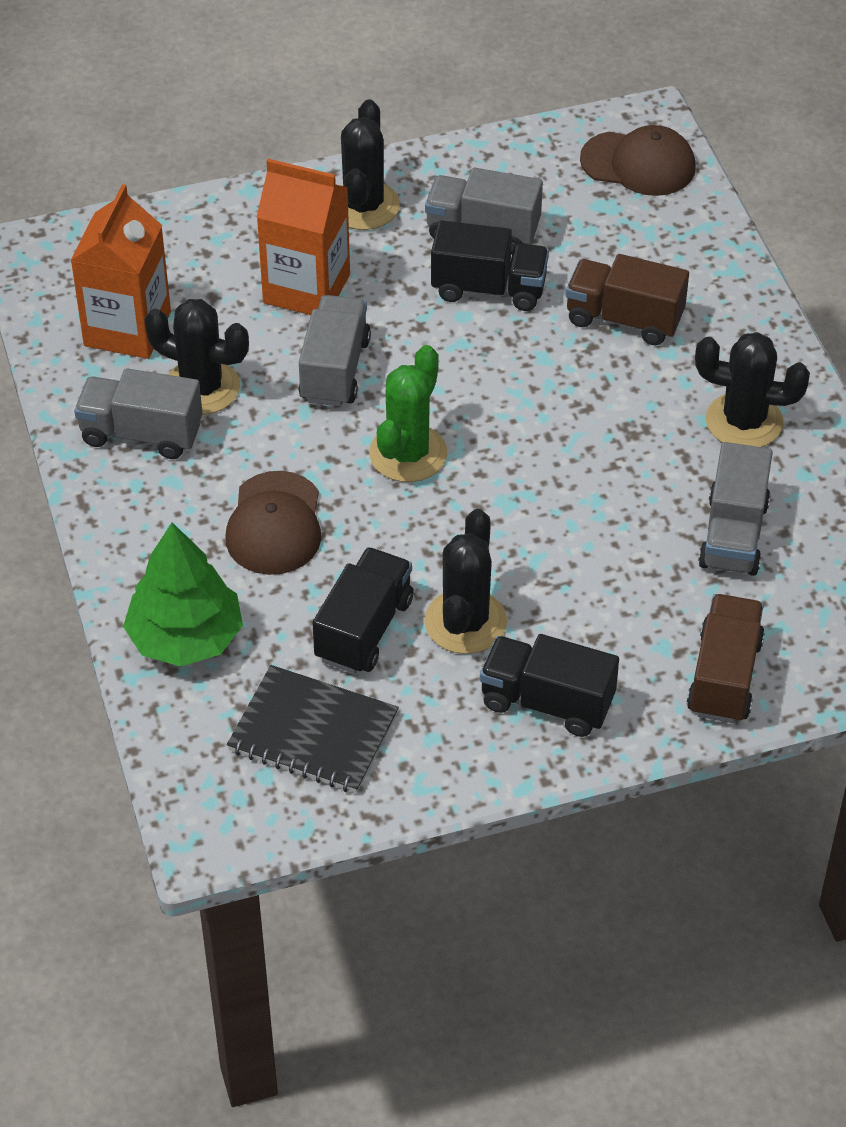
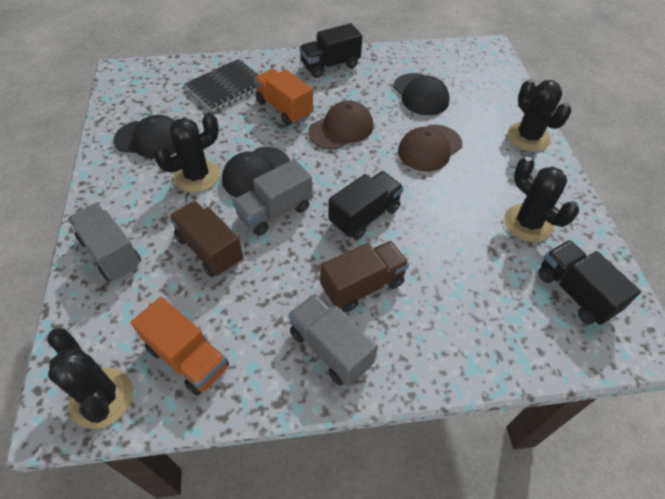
black cap: none = 0 -> [113,115,176,159] [222,147,290,198] [393,73,450,115] = 3
green cactus: [369,345,447,482] = 1 -> none = 0
green tree: [123,523,243,666] = 1 -> none = 0
grey truck: [74,368,203,459] [298,295,371,407] [425,168,543,254] [698,442,773,576] = 4 -> [68,203,141,281] [233,159,313,236] [288,294,378,386] = 3
orange carton: [70,184,171,359] [257,159,350,315] = 2 -> none = 0
orange truck: none = 0 -> [131,297,229,396] [254,69,313,125] = 2

